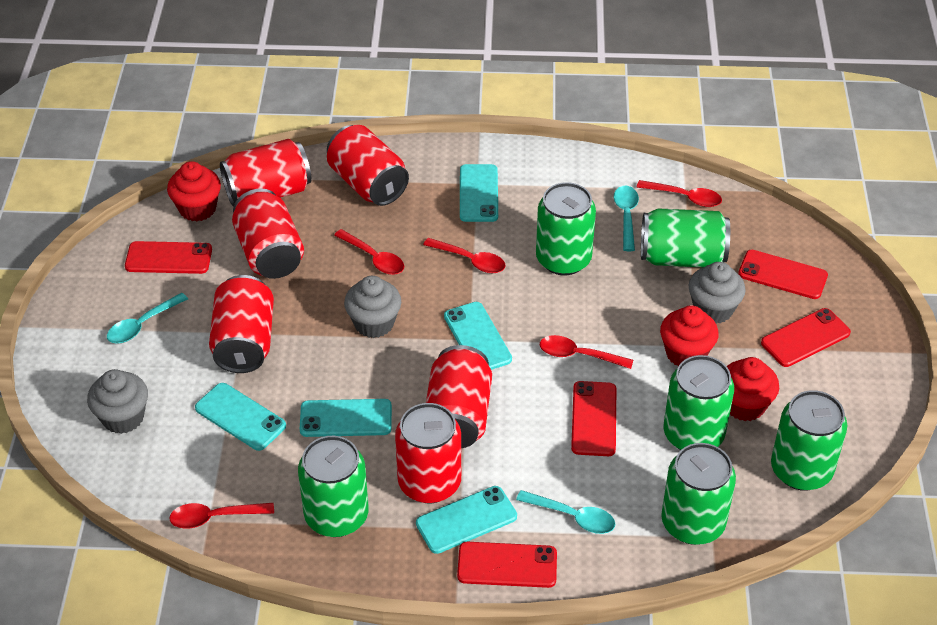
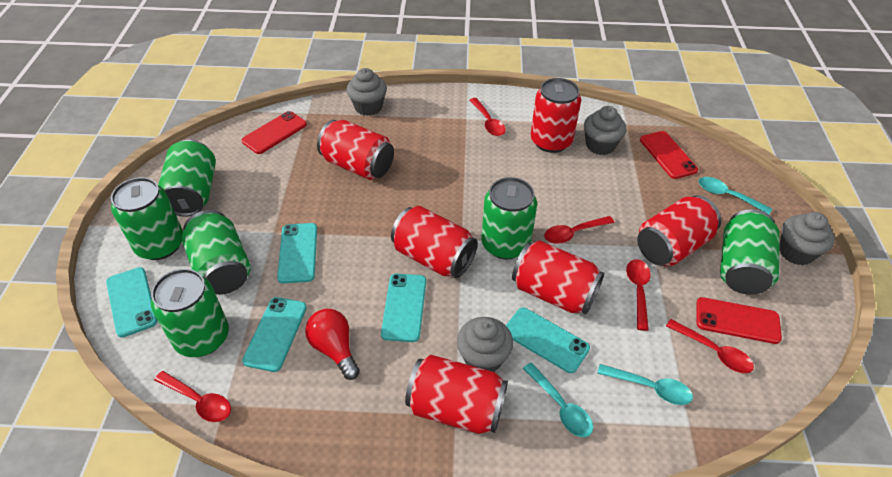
grey cupcake: [87,369,148,434] [344,276,401,338] [689,262,746,324] = 3 -> [347,68,387,116] [457,317,513,372] [584,106,627,155] [779,212,835,265] = 4
red cupcake: [167,161,221,221] [660,305,719,366] [727,357,779,421] = 3 -> none = 0
red light bulb: none = 0 -> [305,309,360,380] = 1
red phone: [125,241,212,274] [457,542,557,588] [571,381,616,456] [738,250,828,299] [761,308,851,367] = 5 -> [242,111,307,154] [640,131,698,179] [696,297,782,344] = 3

